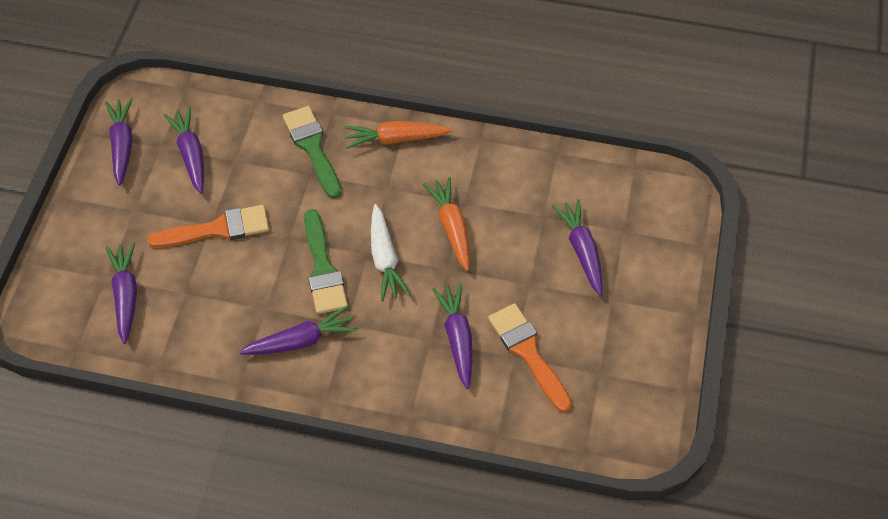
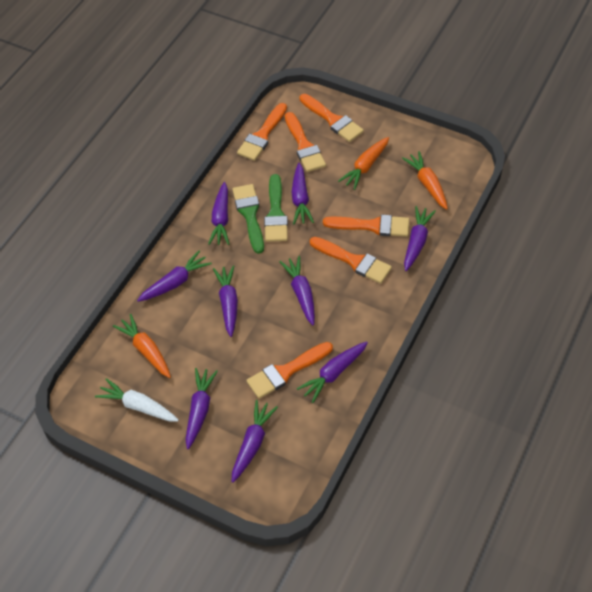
orange brush: [148,205,269,248] [488,303,572,412] = 2 -> [237,103,287,161] [246,342,333,399] [285,112,326,172] [300,94,364,142] [310,237,392,284] [323,215,409,237] = 6
orange carrot: [344,121,452,149] [423,177,470,271] = 2 -> [113,314,171,378] [338,137,389,190] [402,151,448,210] = 3
purple carrot: [105,98,133,185] [106,242,137,344] [164,107,204,194] [239,306,357,355] [432,283,473,389] [552,199,603,296] = 6 -> [137,251,212,302] [185,368,218,449] [208,182,229,245] [213,265,238,337] [232,400,278,483] [279,256,315,325] [291,163,314,224] [297,341,368,403] [404,206,436,271] = 9

